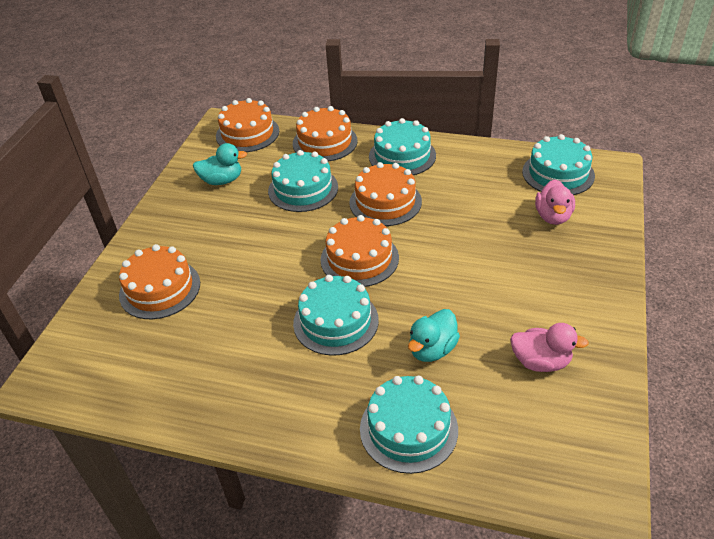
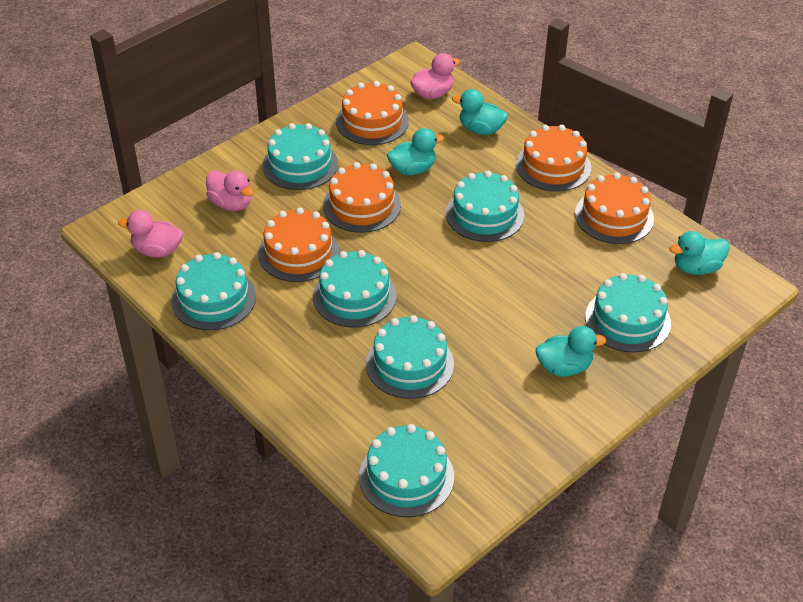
pink duck: [510,323,589,372] [535,179,575,225] = 2 -> [118,210,183,257] [206,170,254,211] [410,53,460,99] = 3
turquoise cake: [268,150,338,212] [293,275,379,356] [360,376,458,474] [369,118,436,175] [522,134,595,195] = 5 -> [171,252,256,330] [263,123,338,190] [313,250,397,328] [359,424,454,517] [366,315,454,399] [446,171,524,242] [585,273,671,353] = 7
turquoise duck: [193,143,247,185] [408,309,460,362] = 2 -> [387,128,444,175] [452,89,508,135] [536,326,606,377] [669,231,729,275] = 4

